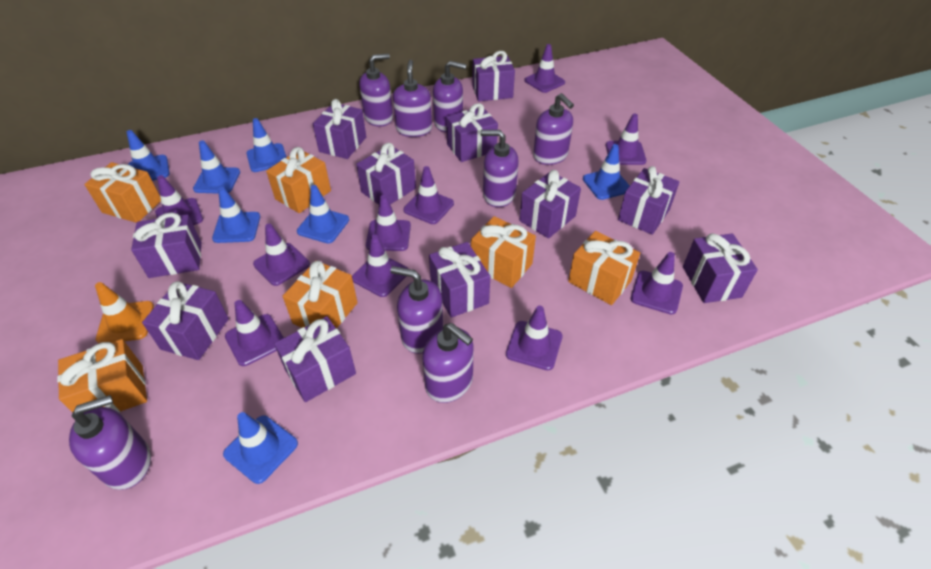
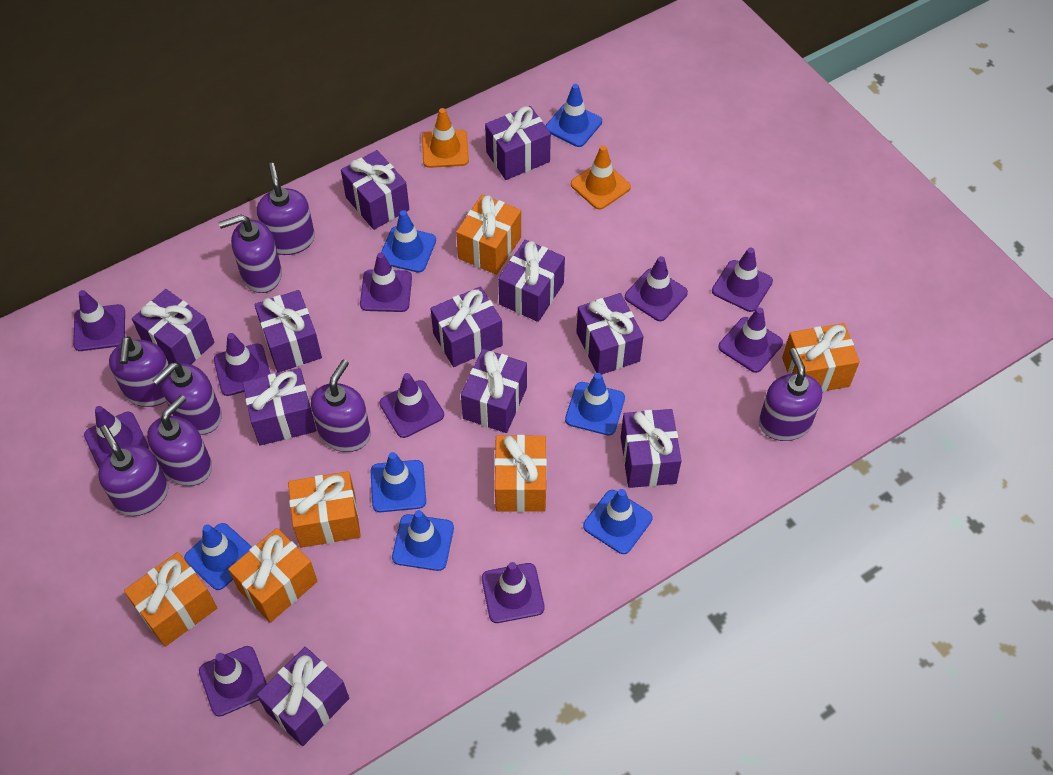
orange traffic cone: [95,282,154,343] = 1 -> [422,108,469,168] [571,145,631,210] = 2

